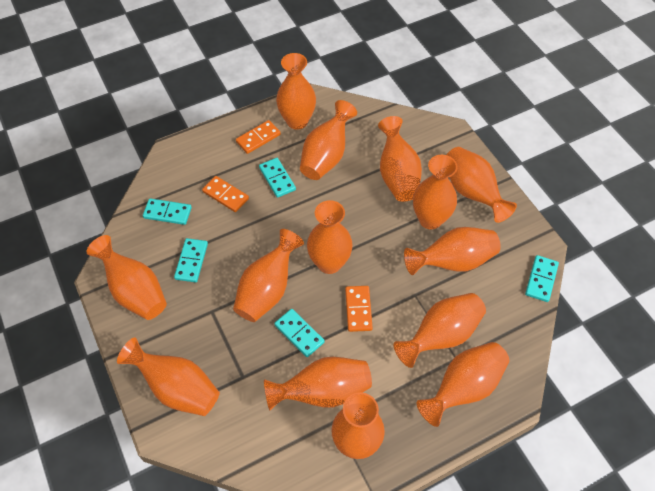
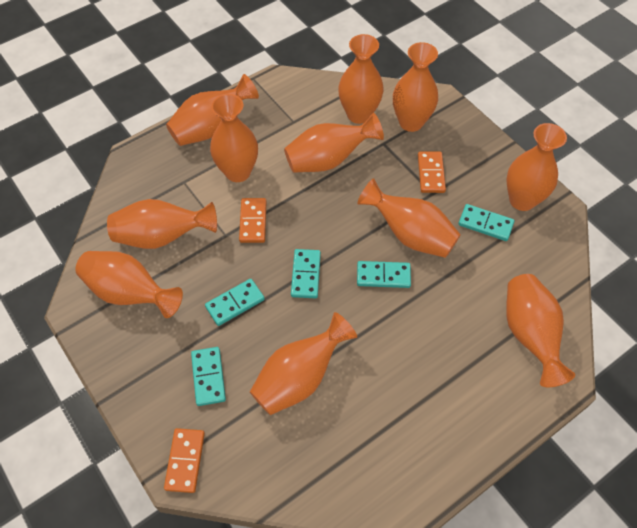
orange vase: [87,235,167,320] [117,337,220,416] [233,229,304,322] [264,357,372,411] [276,53,316,130] [300,100,357,180] [307,200,353,274] [331,392,385,459] [378,116,422,202] [394,293,486,368] [404,227,500,275] [413,155,457,229] [416,342,509,427] [446,147,517,223] = 14 -> [75,251,183,318] [107,199,217,249] [166,74,259,146] [210,94,258,182] [250,312,357,415] [284,113,384,173] [338,34,384,124] [357,178,461,258] [393,42,438,132] [506,123,567,211] [506,274,575,387] = 11

